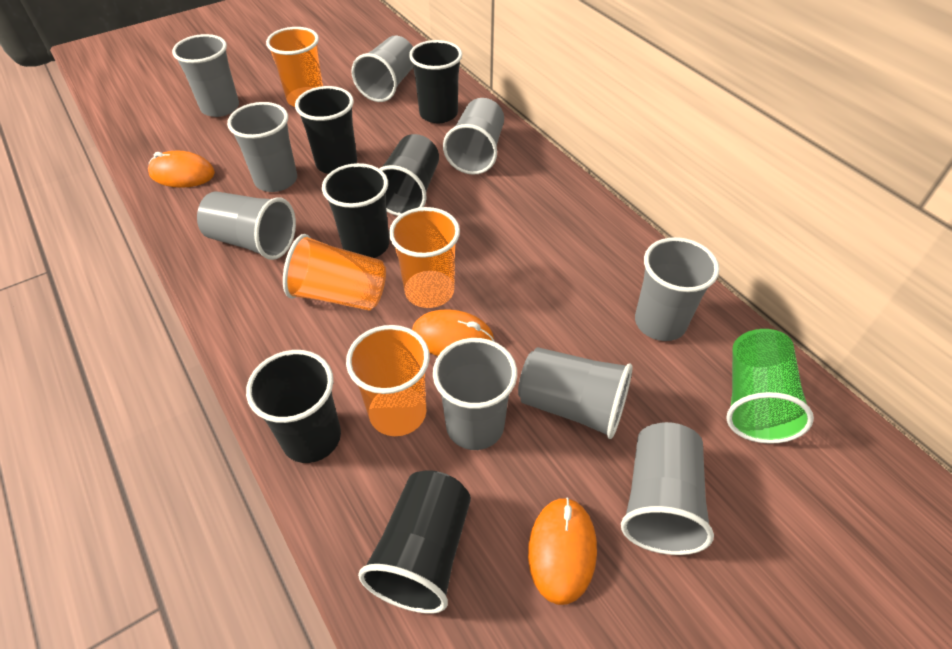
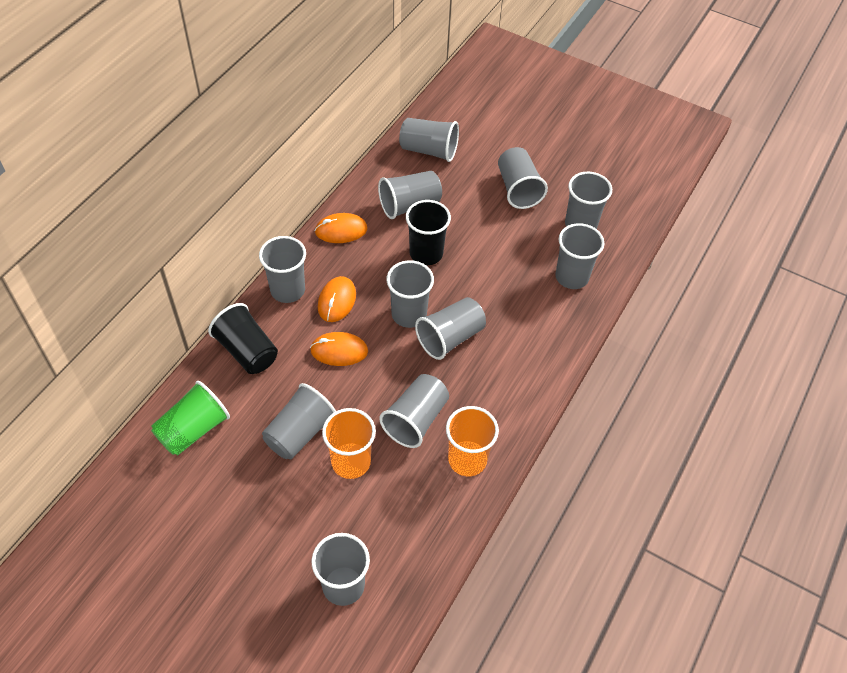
black cup: [246,350,341,463] [295,86,357,174] [322,163,389,258] [358,470,471,614] [379,134,439,216] [409,40,462,123] = 6 -> [208,303,278,374] [406,200,451,265] = 2
grey cup: [172,34,239,117] [197,191,296,260] [227,102,297,192] [351,36,413,102] [433,338,517,450] [443,98,504,175] [518,347,632,439] [621,422,714,555] [635,237,719,341] = 9 -> [259,236,306,303] [262,383,336,459] [312,533,370,606] [378,171,442,219] [379,374,449,448] [386,260,434,328] [399,118,459,162] [415,297,486,360] [498,147,548,209] [555,223,605,289] [565,172,612,229] = 11
orange cup: [266,27,323,107] [283,234,386,311] [346,325,430,436] [389,207,460,308] = 4 -> [322,408,376,479] [446,406,499,476] = 2

